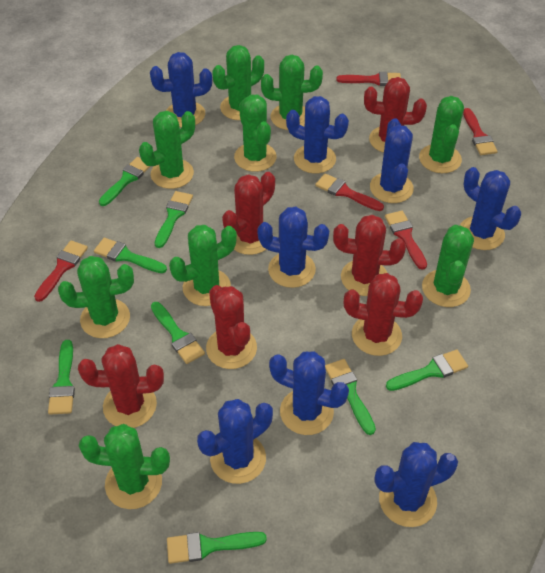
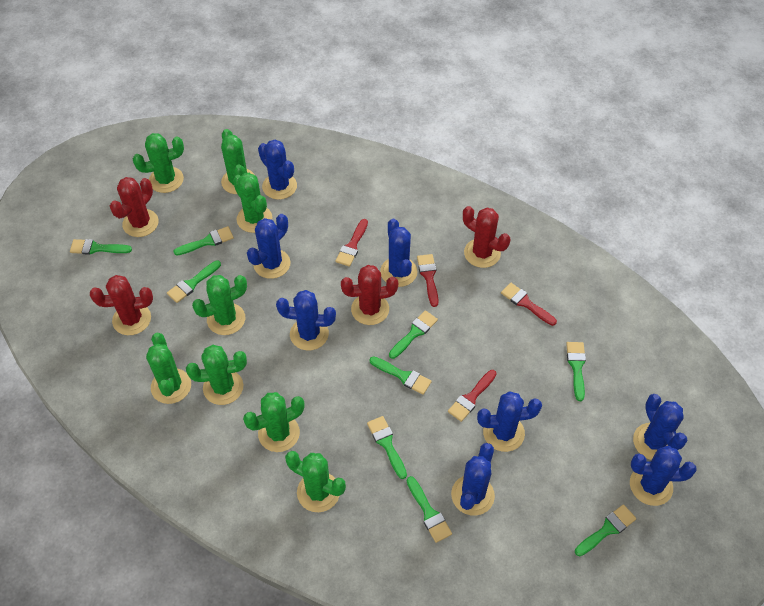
green brush: [48,340,75,415] [94,238,167,273] [99,157,151,206] [151,302,205,364] [155,191,193,248] [167,532,267,564] [325,359,376,435] [386,350,468,391] = 8 -> [70,239,132,255] [167,260,221,303] [173,226,234,255] [367,416,407,479] [370,356,432,395] [389,310,438,359] [407,476,452,543] [566,342,586,401] [575,504,636,556] = 9
green cactus: [58,256,134,338] [79,424,170,509] [139,111,195,189] [169,225,237,306] [212,45,264,120] [234,95,276,172] [261,55,323,130] [419,96,464,173] [422,225,474,307] = 9 -> [133,133,184,193] [146,333,191,404] [186,345,247,405] [192,275,247,335] [221,129,255,194] [233,173,272,233] [243,392,304,452] [285,451,346,512] = 8
red brush: [34,240,88,302] [315,173,384,211] [336,72,401,86] [385,211,427,270] [463,108,498,155] = 5 -> [335,219,368,267] [417,254,439,307] [448,370,497,422] [501,283,557,326] = 4
red cactus: [78,344,164,428] [206,285,257,369] [222,172,275,255] [333,215,406,296] [344,273,423,356] [364,77,427,153] = 6 -> [90,275,153,335] [110,177,159,237] [341,265,398,325] [463,206,510,268] = 4

